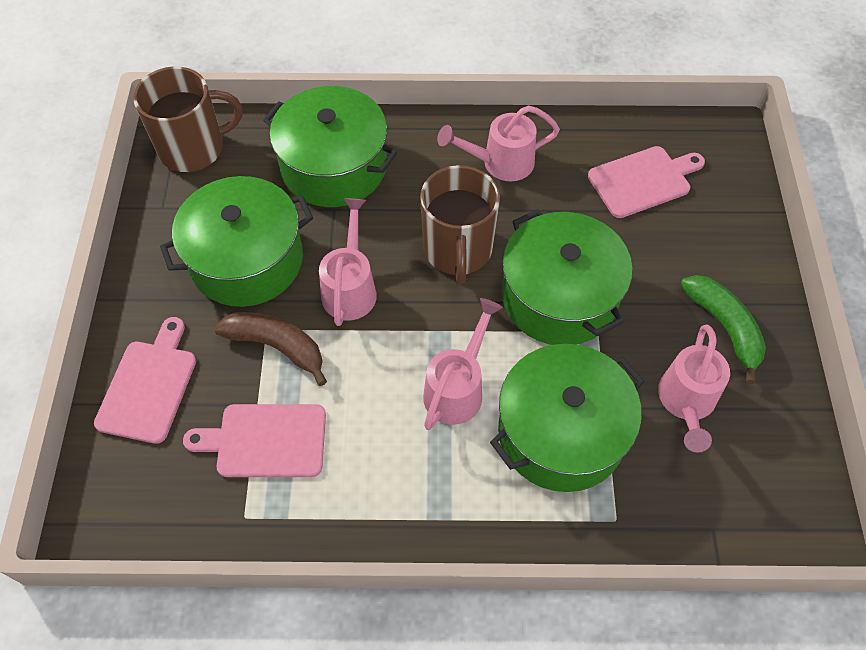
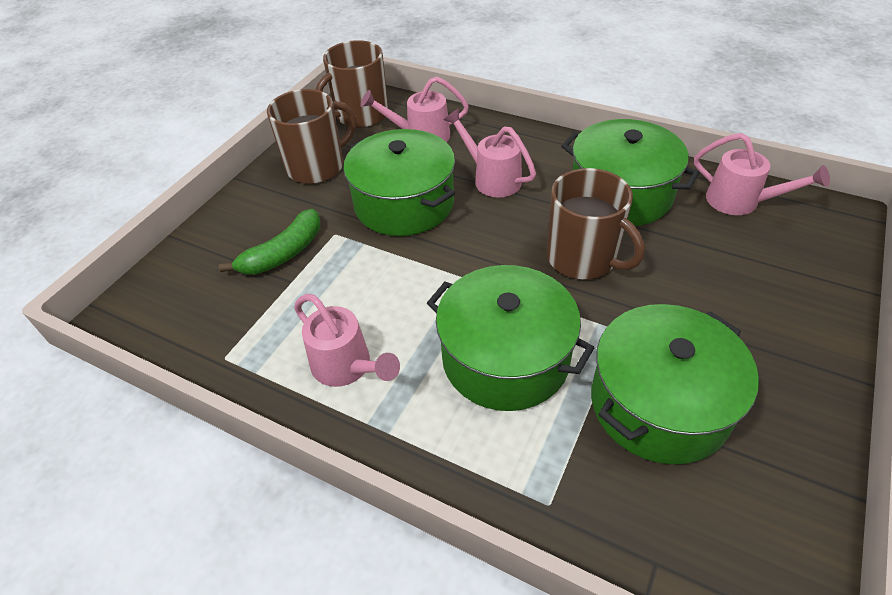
brown banana: [214,312,327,386] = 1 -> none = 0
brown mug: [133,67,242,172] [420,165,500,284] = 2 -> [267,89,356,184] [316,40,388,128] [547,168,645,279] = 3
pink cutting board: [94,317,196,444] [183,404,326,477] [588,146,705,218] = 3 -> none = 0

